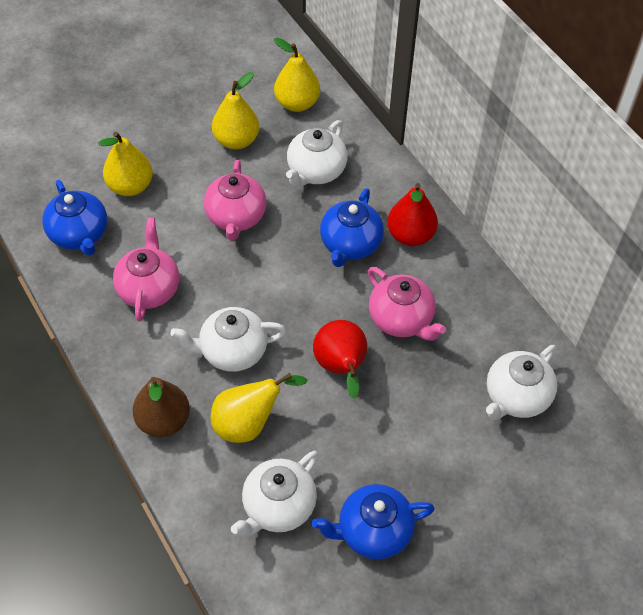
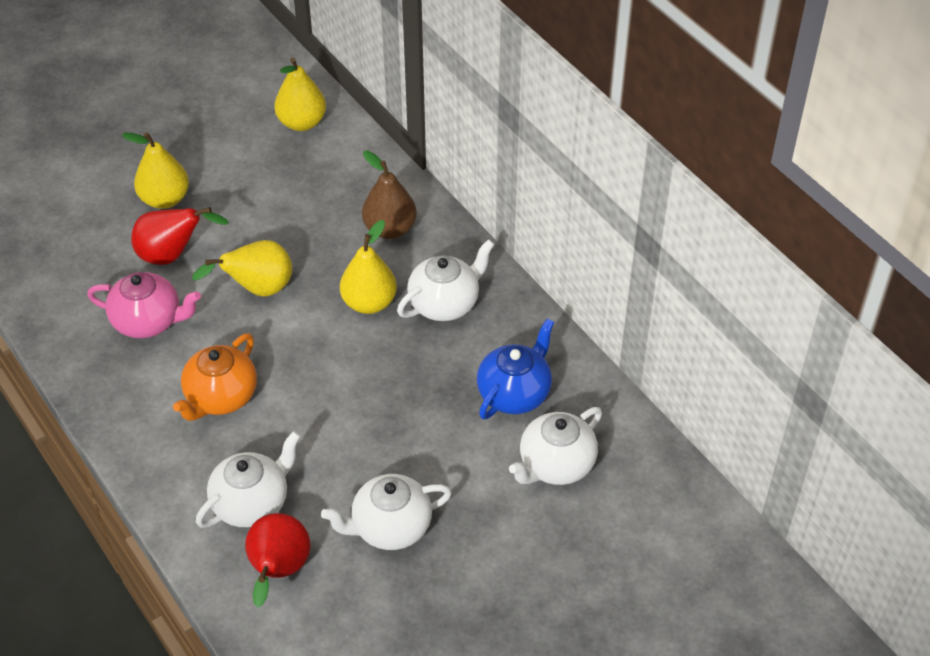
blue teapot: [42,180,107,256] [312,484,435,560] [320,188,384,267] = 3 -> [477,318,554,419] = 1
orange teapot: none = 0 -> [173,334,257,421] = 1
pink teapot: [113,218,179,322] [204,160,267,240] [368,267,446,341] = 3 -> [87,272,201,338] = 1

